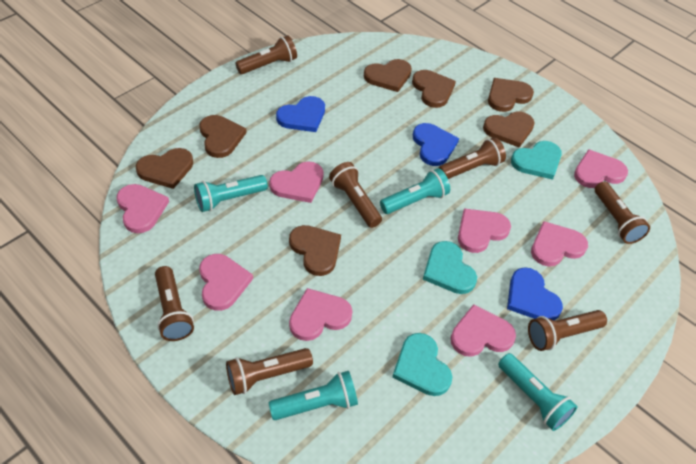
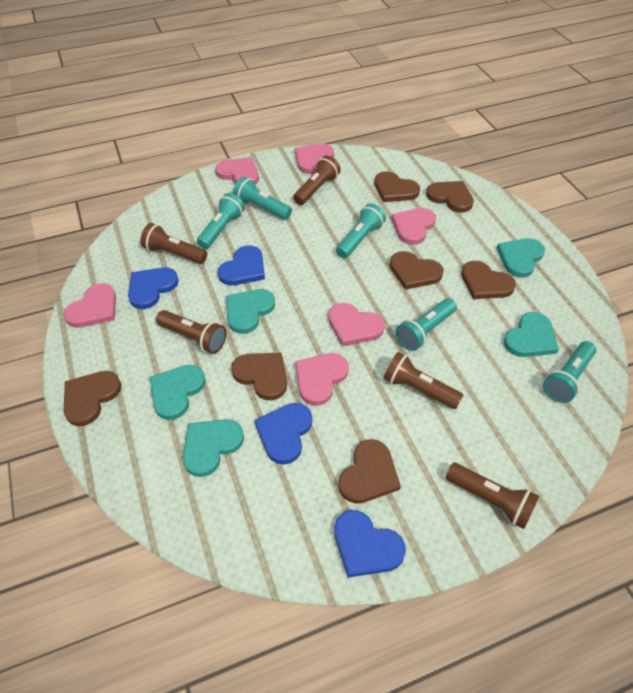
blue heart: [276,96,325,132] [413,123,459,166] [507,267,563,321] = 3 -> [128,267,179,309] [218,245,265,285] [255,403,312,465] [334,510,406,578] = 4
brown flashlight: [155,266,194,341] [226,348,313,395] [235,35,297,74] [329,162,382,228] [439,137,506,179] [528,310,607,351] [595,182,650,244] = 7 -> [140,223,207,264] [156,310,226,354] [293,155,341,205] [383,352,463,409] [446,463,539,529] = 5
pink heart: [117,184,169,233] [199,254,253,311] [269,161,324,203] [289,288,352,341] [450,304,516,357] [458,209,511,253] [531,221,588,267] [574,149,628,188] = 8 -> [63,283,116,328] [215,157,259,184] [295,143,334,174] [295,353,349,405] [328,303,385,346] [391,208,436,245] = 6
turquoise flashlight: [194,175,268,212] [269,371,358,420] [380,168,450,214] [498,353,578,431] = 4 -> [197,193,245,249] [233,177,292,220] [336,203,386,258] [396,298,457,351] [543,341,596,403] = 5
turquoise heart: [392,333,452,396] [423,241,477,294] [511,141,562,180] = 3 -> [150,365,205,420] [183,419,244,477] [226,289,275,334] [497,238,545,278] [504,312,559,357] = 5

